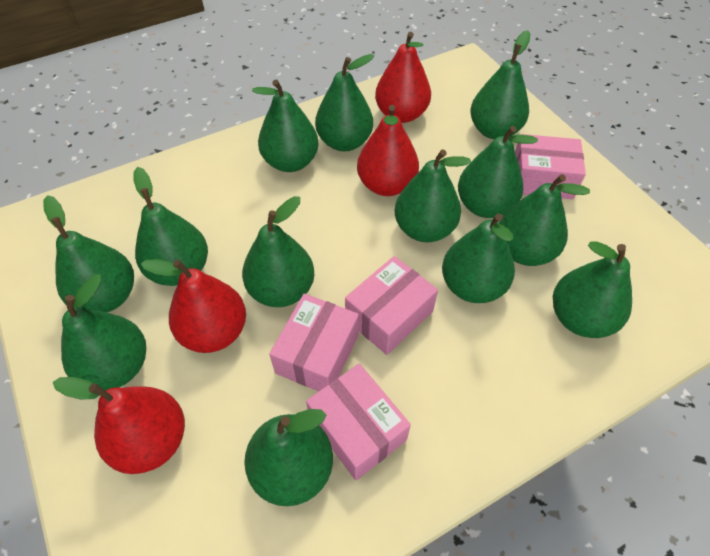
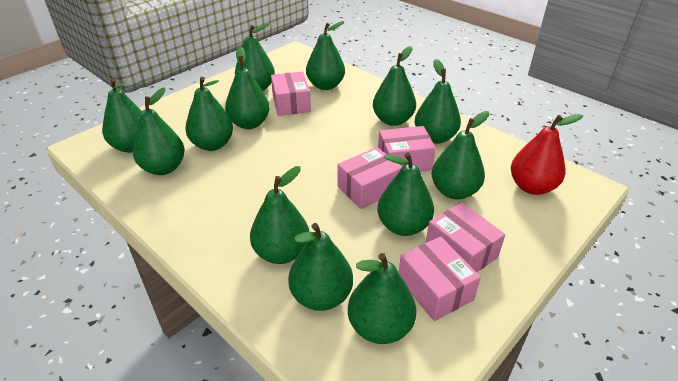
pink box: [269,294,359,391] [306,364,411,480] [345,256,438,355] [515,134,586,199] = 4 -> [271,71,311,116] [337,147,402,209] [378,126,436,172] [399,237,481,321] [426,202,505,272] = 5
red pear: [53,377,185,474] [141,259,246,353] [357,105,419,196] [375,32,431,123] = 4 -> [511,114,583,195] = 1

